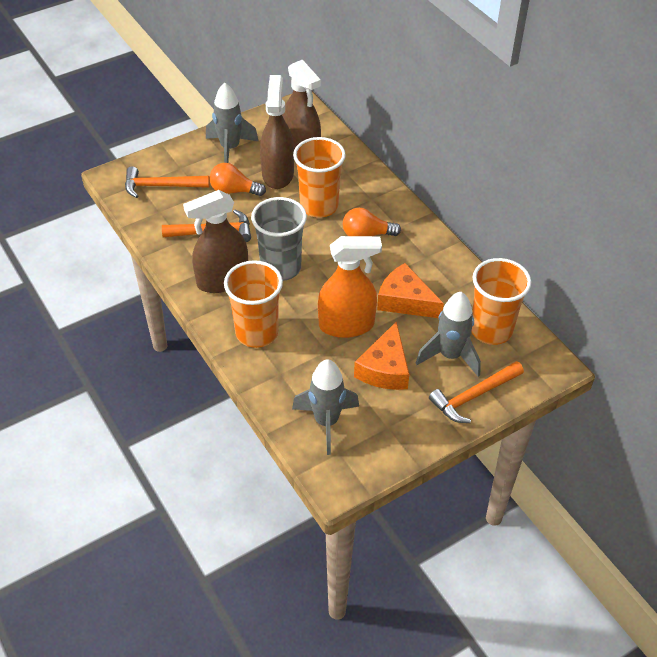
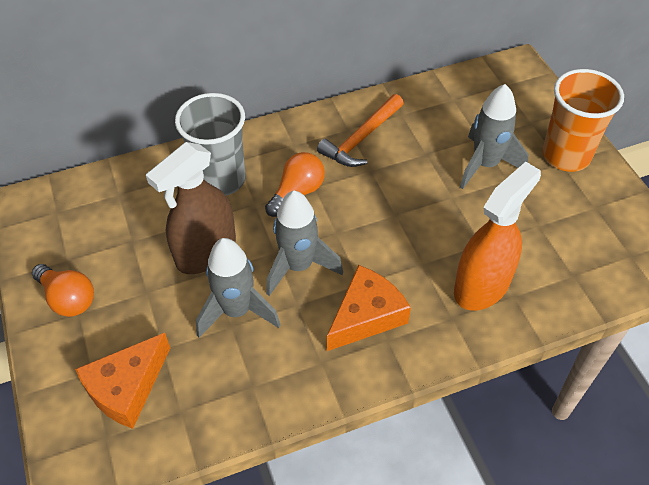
brown spray bottle: [183,190,248,293] [260,75,294,189] [282,60,321,149] = 3 -> [146,142,236,274] = 1
orange cup: [224,260,283,348] [293,137,346,218] [471,258,531,345] = 3 -> [543,69,624,172] = 1
orange hammer: [125,166,210,198] [162,210,251,242] [429,361,524,423] = 3 -> [317,94,404,167] = 1

